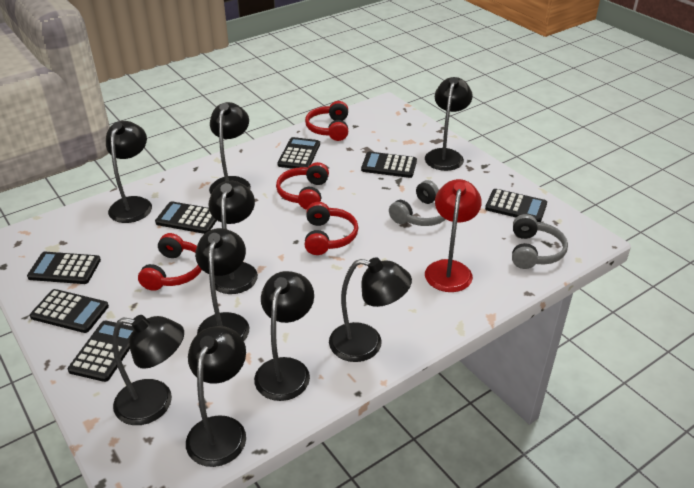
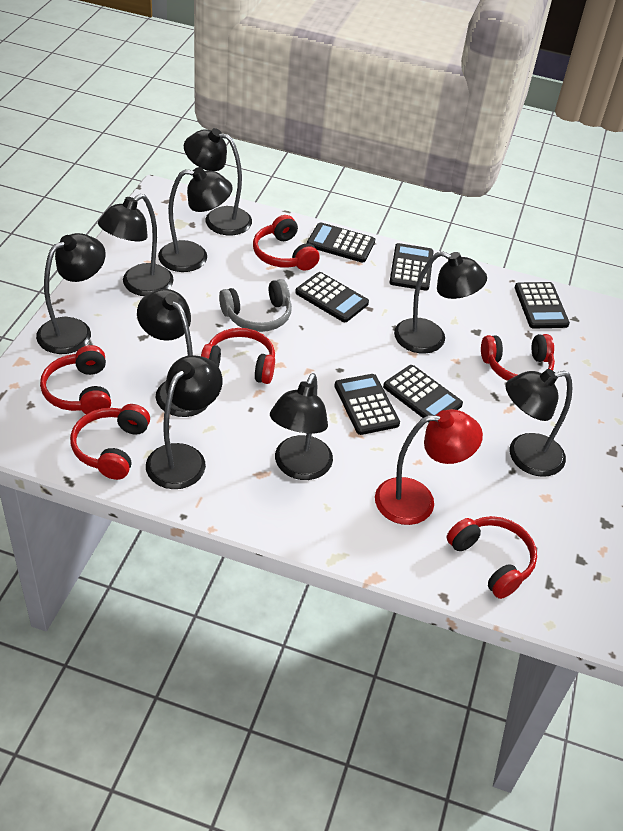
black calculator: [27,252,101,284] [30,289,109,333] [68,321,134,382] [155,201,217,234] [277,137,320,169] [361,152,417,178] [485,189,547,222] = 7 -> [295,272,369,322] [307,222,375,263] [334,374,400,435] [383,365,463,422] [389,243,434,291] [515,282,570,329] = 6
grey headphones: [389,180,446,226] [512,214,568,269] = 2 -> [219,279,292,332] = 1
red headphones: [138,233,202,291] [276,162,329,210] [305,101,348,141] [305,202,358,255] = 4 -> [40,345,111,414] [70,404,150,480] [201,328,275,384] [253,215,320,271] [446,516,537,599] [481,334,555,381] = 6

